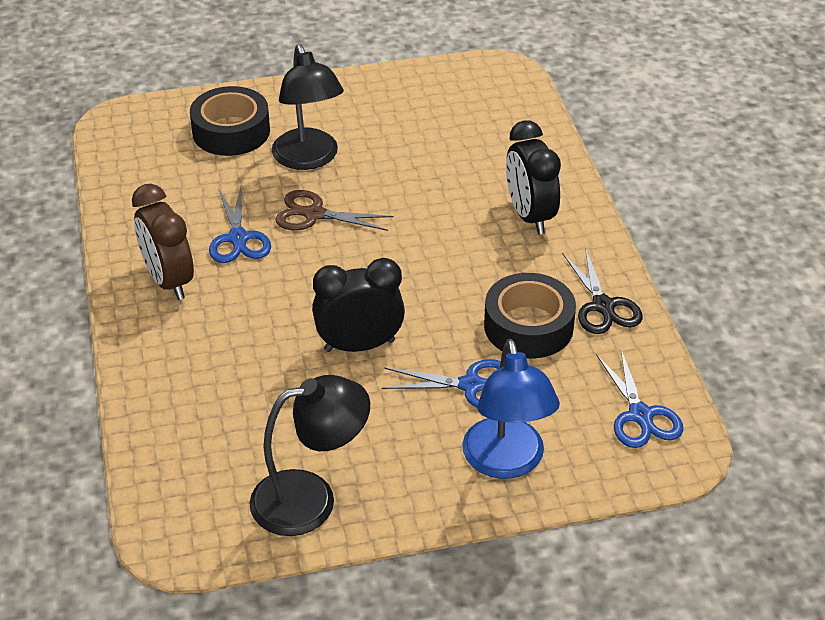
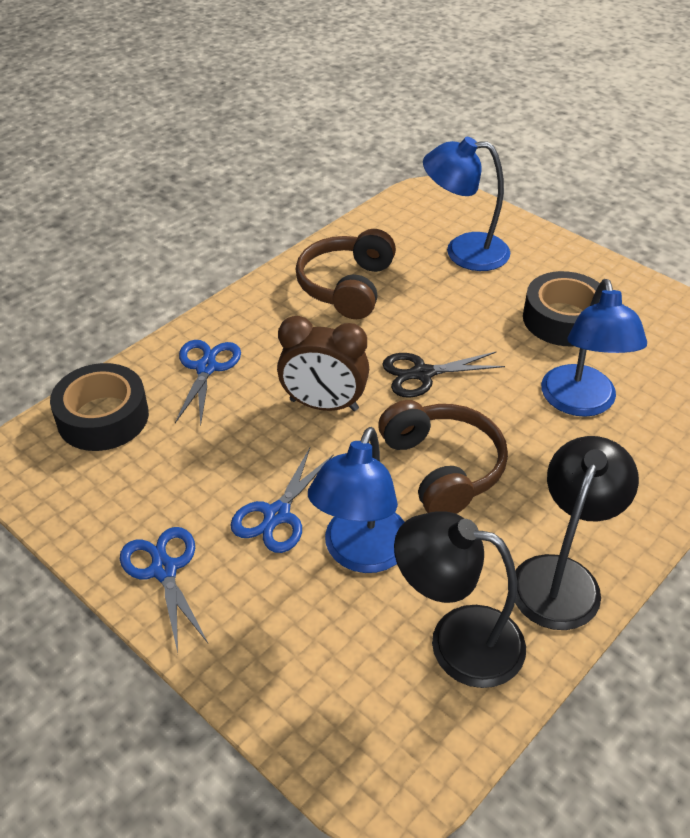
black clock: [312,258,405,352] [506,120,561,234] = 2 -> none = 0
blue lamp: [462,339,560,479] = 1 -> [308,427,405,573] [423,137,510,271] [541,279,647,417] = 3
brown headphones: none = 0 -> [296,229,396,319] [378,400,508,514] = 2
brown scissors: [275,190,394,231] = 1 -> none = 0

